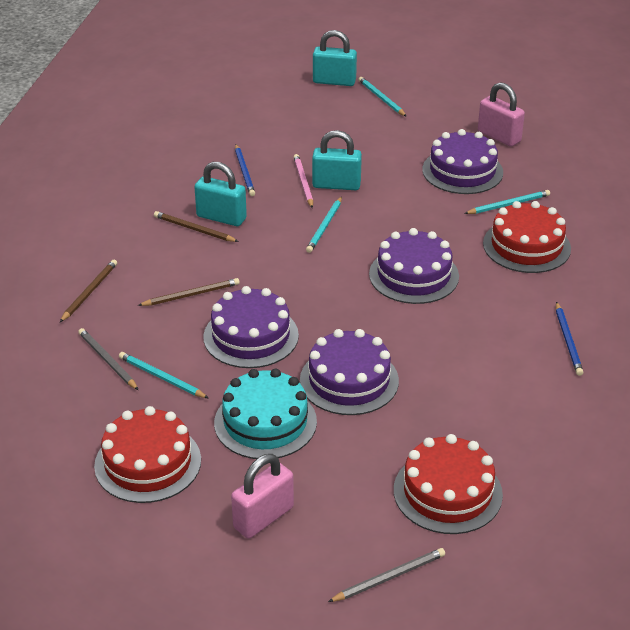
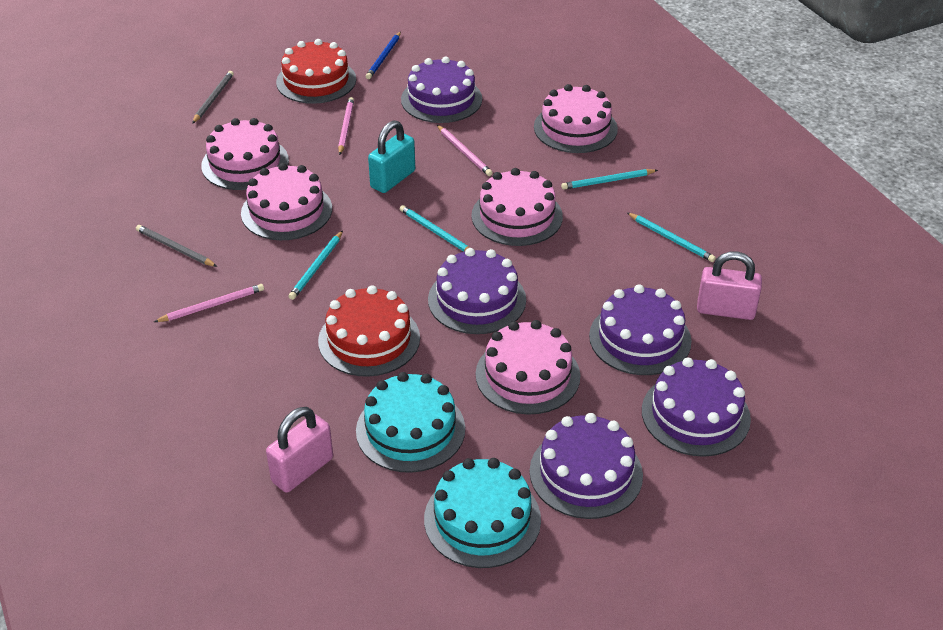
blue pencil: [235,144,255,196] [556,302,583,376] = 2 -> [366,32,401,79] = 1
brown pencil: [60,260,117,322] [138,278,240,306] [154,211,239,242] = 3 -> none = 0
pink cake: none = 0 -> [201,118,289,190] [241,163,332,240] [471,168,563,246] [476,320,580,415] [534,84,618,153] = 5
pink pencil: [294,154,313,208] = 1 -> [154,284,264,322] [338,97,354,155] [437,125,493,176] = 3
purple cake: [203,286,299,368] [300,329,399,415] [369,228,459,304] [422,129,503,194] = 4 -> [401,57,482,123] [428,248,526,334] [530,413,643,519] [589,284,692,375] [642,358,751,457] = 5
red cake: [94,406,201,503] [394,434,503,534] [483,201,571,273] = 3 -> [276,39,356,104] [318,285,420,377] = 2
turquoise cake: [214,368,317,459] = 1 -> [356,372,465,473] [424,458,541,568] = 2
turquoise padlock: [194,162,247,226] [312,130,362,190] [313,30,357,86] = 3 -> [368,120,415,193] = 1

